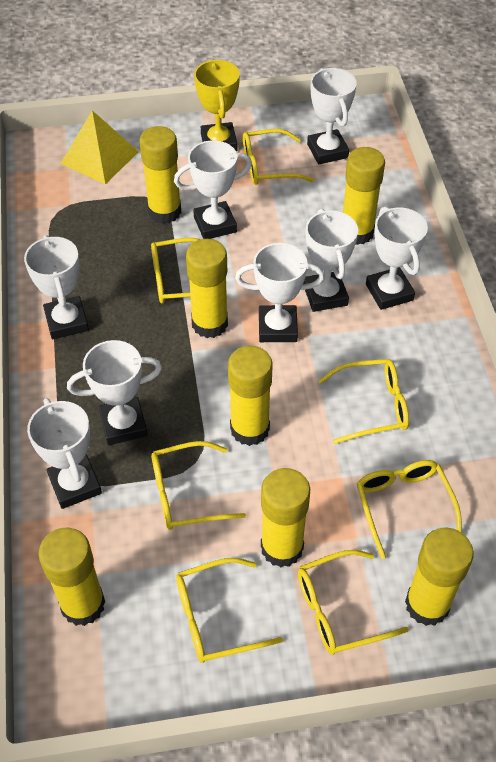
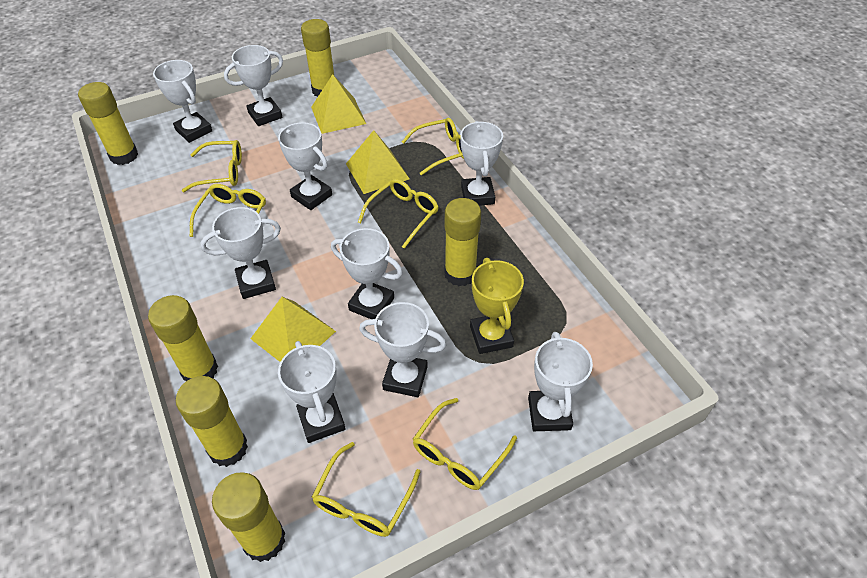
white trophy: [24,235,89,339] [27,398,102,509] [67,340,162,445] [174,140,252,239] [235,243,324,342] [303,209,358,312] [307,68,357,164] [366,206,428,310] = 8 -> [153,60,212,143] [200,207,281,299] [224,45,283,126] [278,122,332,210] [278,341,346,443] [331,228,403,319] [359,302,446,397] [460,121,503,206] [528,332,593,431] = 9
yellow glasses: [151,238,228,304] [151,441,246,530] [176,558,283,663] [243,129,314,185] [298,550,409,655] [318,359,409,444] [357,460,462,559] = 7 -> [182,140,242,192] [190,184,266,237] [312,442,420,537] [358,179,439,249] [402,118,464,175] [413,398,517,490] = 6
yellow glue stick: [38,528,105,626] [139,126,181,224] [186,239,228,338] [228,346,273,446] [261,468,310,567] [343,147,385,245] [405,527,474,626] = 7 -> [78,82,138,165] [148,295,218,381] [176,376,248,467] [212,472,285,562] [301,19,334,97] [444,198,481,286] = 6
yellow pyramid: [60,110,139,184] = 1 -> [250,297,336,362] [311,74,366,134] [346,130,410,194] = 3

